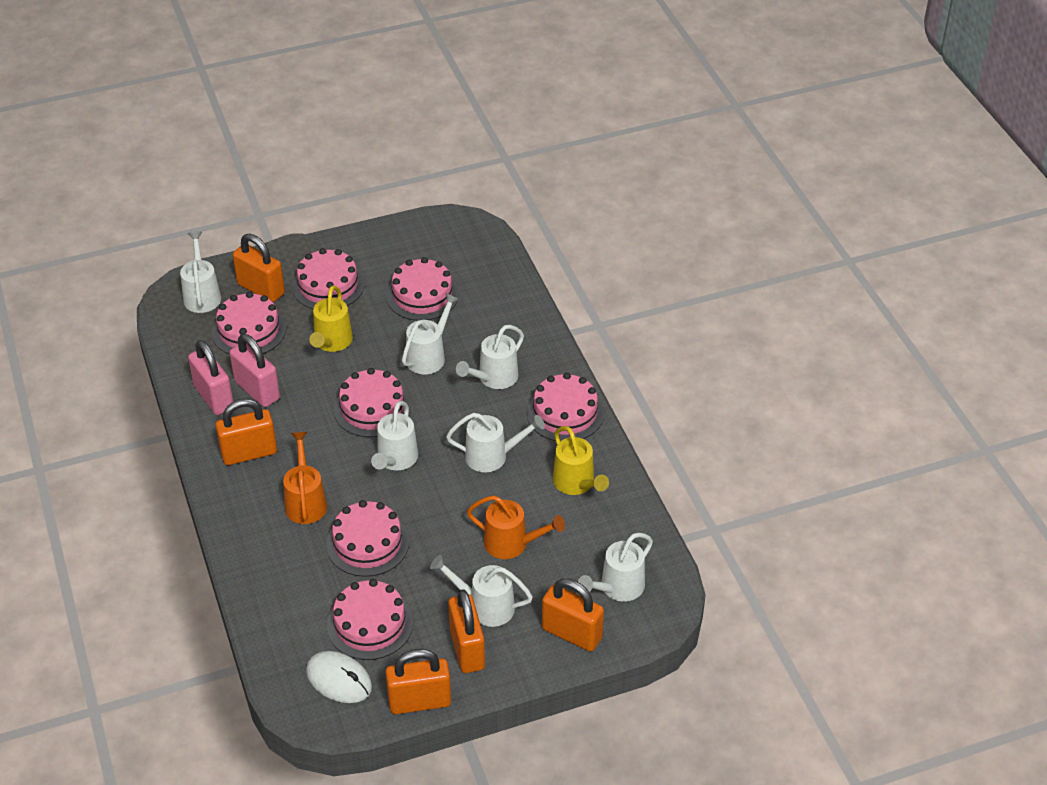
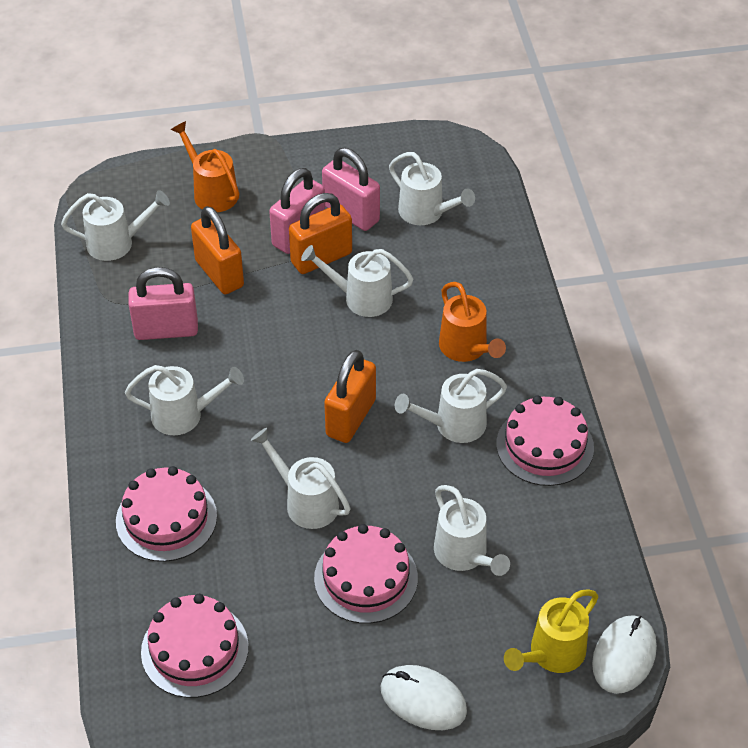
orange padlock: [216,398,277,465] [233,234,285,302] [385,649,451,714] [448,589,485,673] [542,578,604,652] = 5 -> [191,206,244,294] [289,193,352,274] [324,350,376,443] = 3
pink cake: [212,292,286,355] [292,248,364,309] [326,500,409,577] [327,579,413,660] [334,368,411,437] [386,257,459,321] [527,373,604,442] = 7 -> [116,466,217,562] [141,594,249,698] [314,524,418,624] [496,395,594,486] = 4
pink padlock: [188,340,233,415] [230,334,280,407] = 2 -> [129,267,198,340] [269,168,325,254] [322,148,380,231] = 3
white mouse: [306,651,372,703] = 1 -> [381,665,467,730] [592,615,657,694] = 2
yellow watering can: [309,286,353,352] [553,426,609,495] = 2 -> [504,590,598,673] = 1

